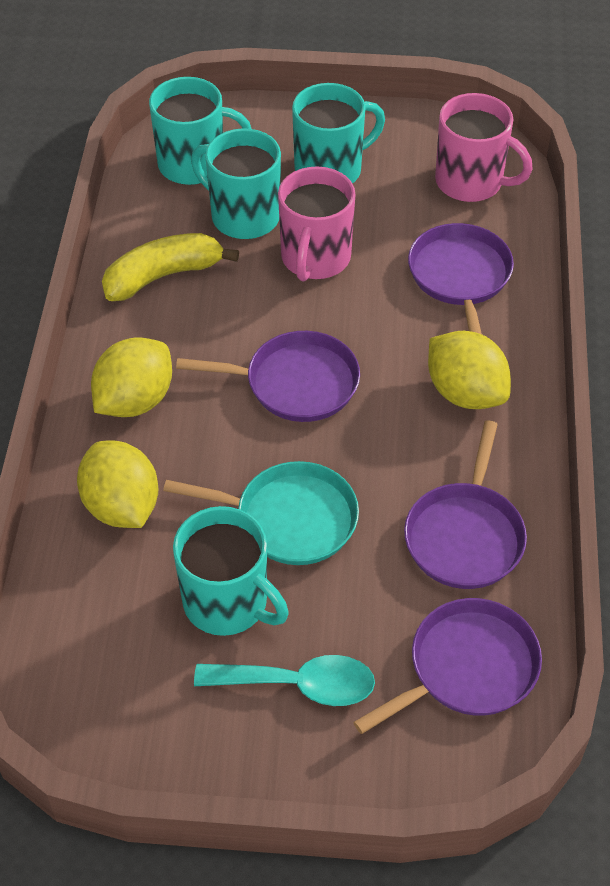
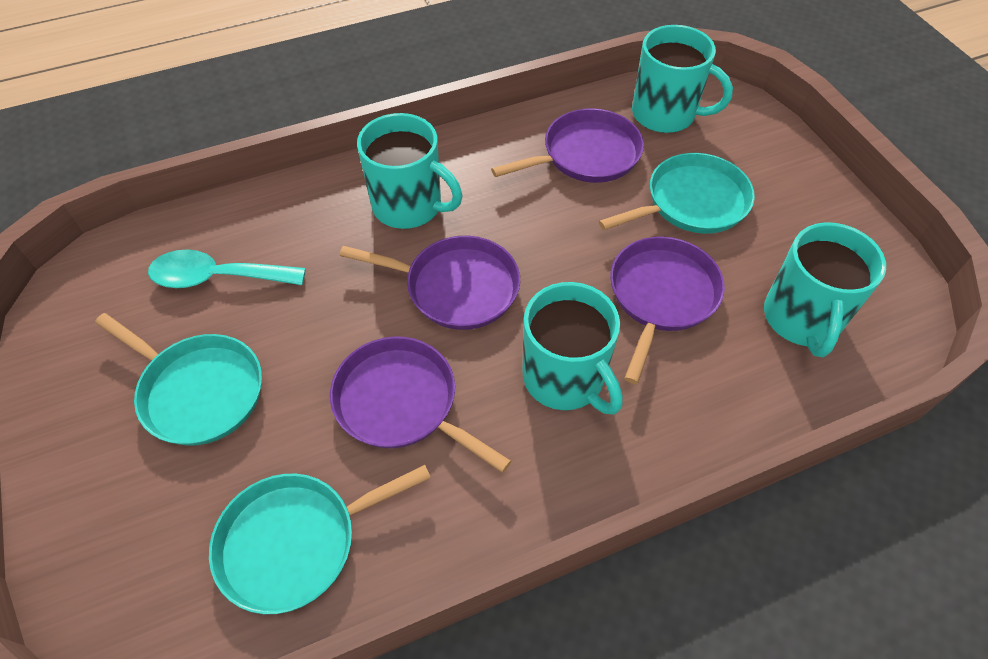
pink mug: [278,166,355,282] [435,93,533,202] = 2 -> none = 0
turquoise pan: [163,461,359,565] = 1 -> [95,313,262,446] [209,465,431,614] [599,153,755,234] = 3
yellow banana: [102,233,239,301] = 1 -> none = 0
yellow lemon: [77,440,158,528] [91,337,172,417] [428,331,511,409] = 3 -> none = 0

